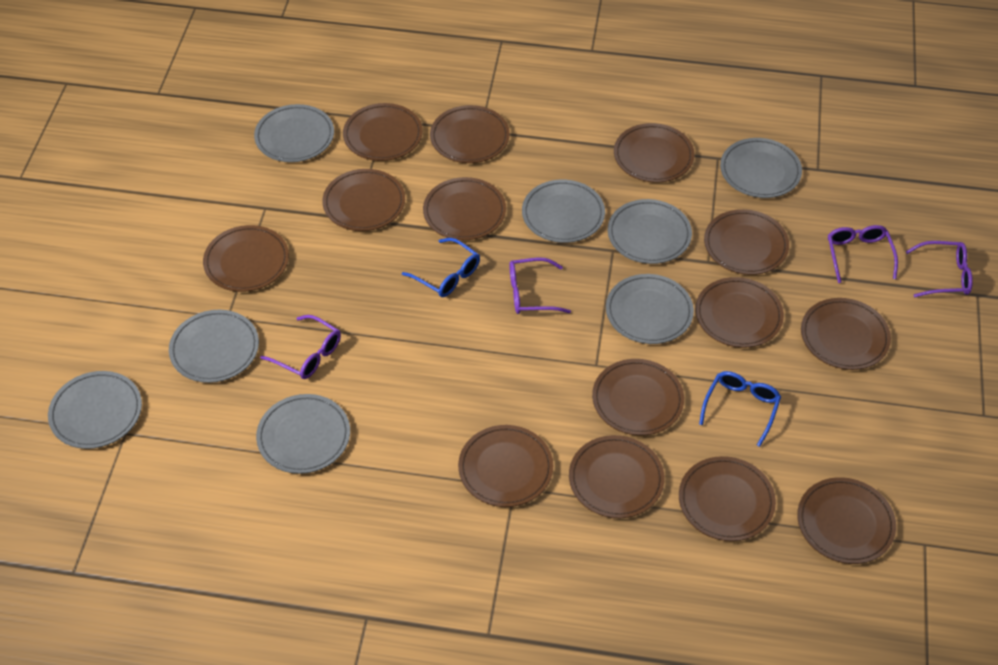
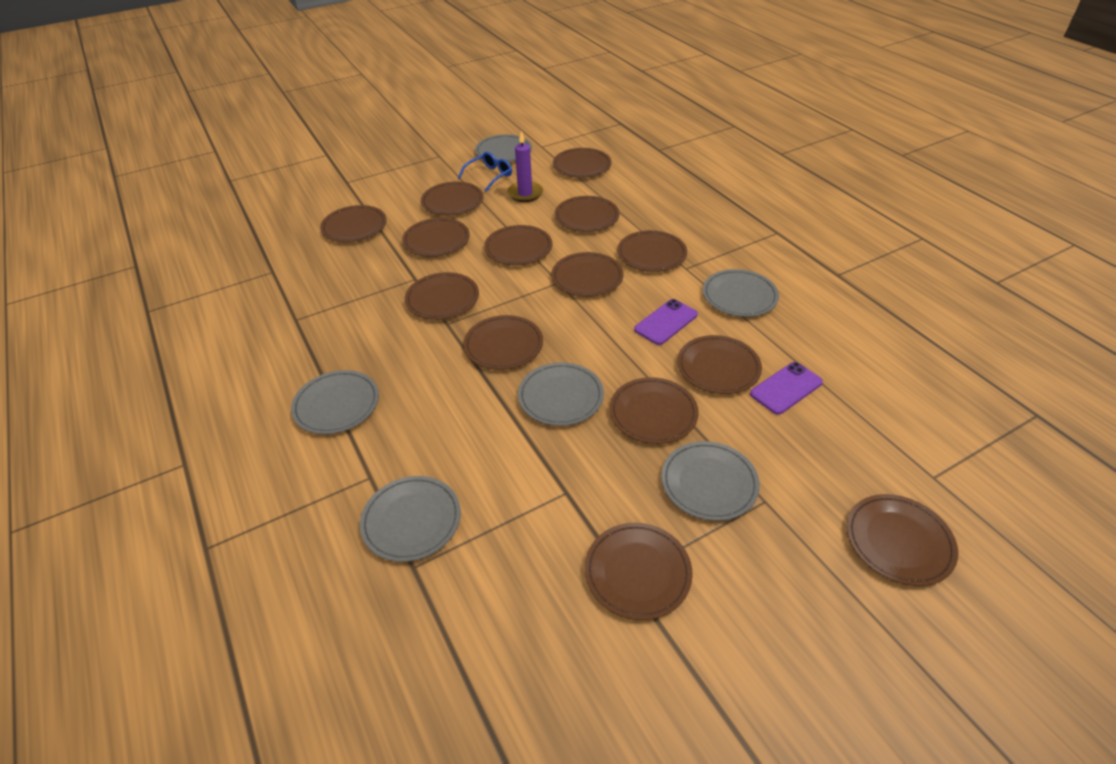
blue glasses: [402,238,480,297] [699,371,781,447] = 2 -> [458,152,512,192] = 1
grey plate: [48,371,142,449] [169,310,259,383] [254,104,334,162] [256,394,350,474] [522,180,605,243] [606,274,694,344] [608,199,692,264] [720,138,802,198] = 8 -> [291,370,379,434] [360,476,461,562] [475,134,532,162] [518,362,604,426] [661,441,760,521] [703,269,779,317] = 6
purple candle: none = 0 -> [507,131,543,202] = 1
purple glasses: [260,315,341,379] [510,258,571,314] [828,225,898,283] [906,241,973,297] = 4 -> none = 0
purple phone: none = 0 -> [634,299,698,345] [750,362,823,415] = 2

